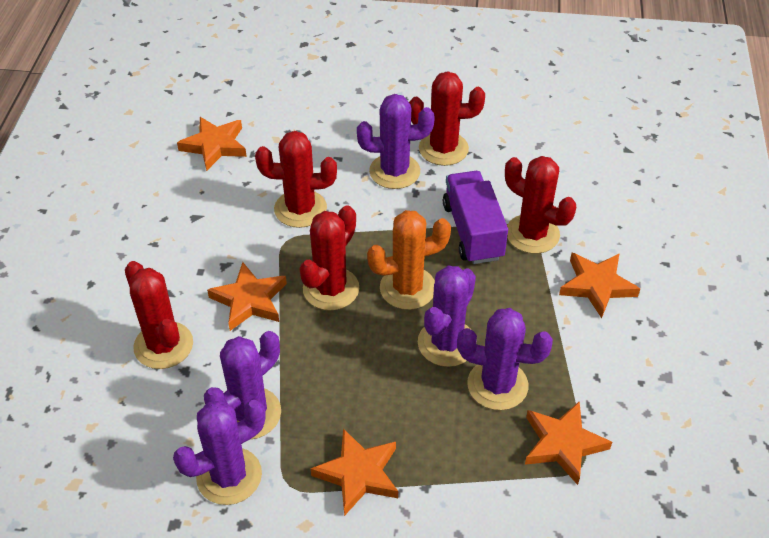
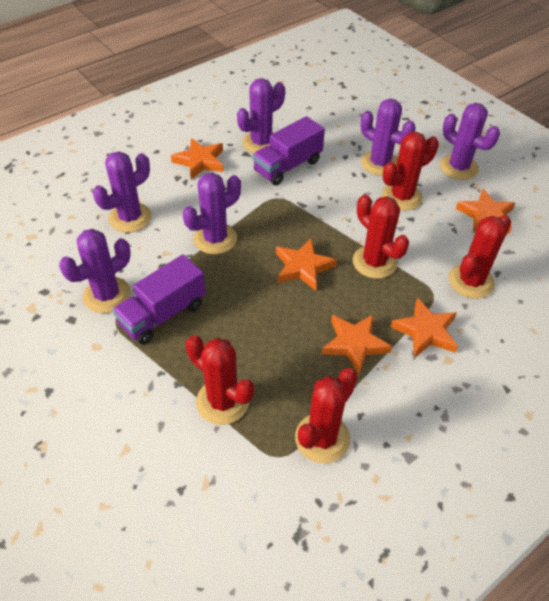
orange cactus: [367,210,451,310] = 1 -> none = 0
purple cactus: [173,400,265,505] [204,331,281,439] [357,94,435,189] [418,266,477,367] [457,308,553,410] = 5 -> [59,229,131,313] [93,151,152,232] [183,173,241,254] [237,78,285,153] [361,99,416,176] [440,103,500,180] = 6
purple truck: [443,171,508,264] = 1 -> [112,254,206,345] [253,116,325,185] = 2

